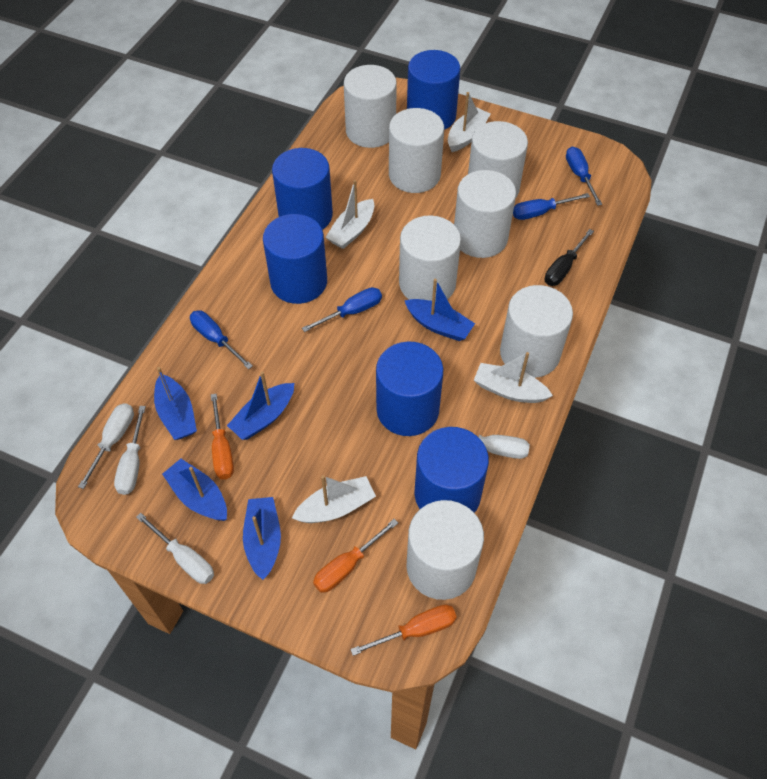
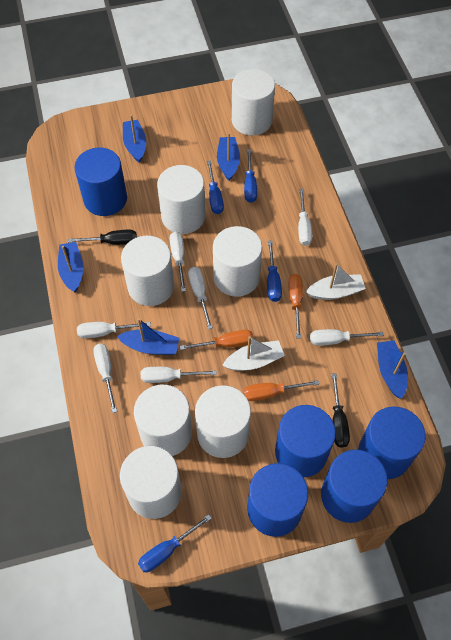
black screwdriver: [545,229,594,286] = 1 -> [68,230,137,245] [332,373,350,448] = 2
white boat: [292,475,376,523] [325,180,374,249] [448,92,491,152] [474,352,553,403] = 4 -> [222,336,285,371] [306,263,366,300] = 2
white screwdriver: [78,403,134,489] [114,406,146,495] [136,513,214,584] [432,430,530,459] = 4 -> [77,322,151,338] [93,344,117,413] [141,367,217,383] [170,231,186,292] [188,267,213,329] [298,189,312,246] [310,329,384,346] = 7

